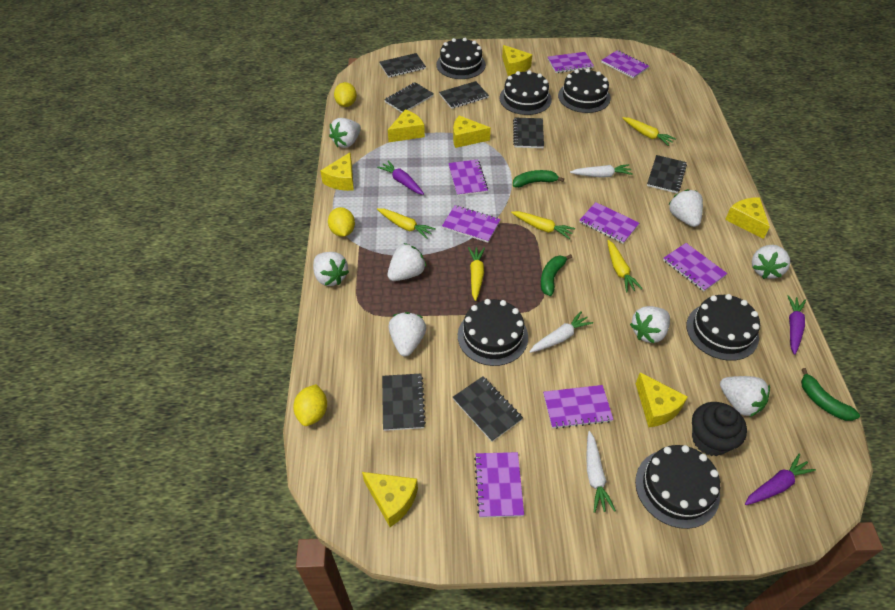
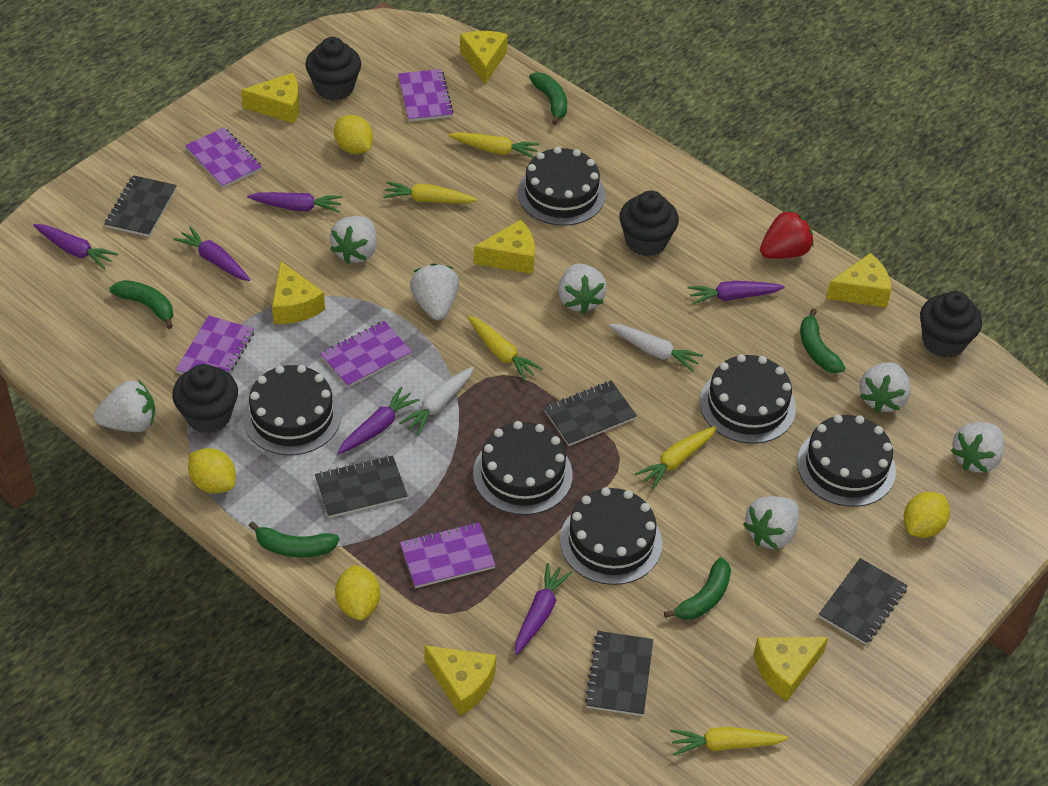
black cupcake: [692,402,747,456] = 1 -> [172,364,238,433] [305,37,361,101] [619,191,679,256] [920,291,982,358] = 4
black notebook: [380,53,426,78] [382,374,426,431] [384,82,434,113] [439,81,489,109] [453,376,523,442] [513,117,544,148] [647,155,687,193] = 7 -> [105,175,177,237] [315,455,408,518] [544,381,637,446] [585,631,653,716] [819,558,908,645] = 5
green banana: [513,170,564,188] [541,254,572,296] [801,368,860,421] = 3 -> [110,280,173,329] [249,521,340,558] [529,72,567,125] [664,558,731,620] [800,309,845,373] = 5
purple carrot: [377,160,424,195] [745,454,816,505] [788,295,806,355] = 3 -> [33,224,118,269] [173,226,250,281] [247,192,343,213] [338,387,419,454] [515,563,572,655] [688,281,785,305] = 6
purple notebook: [442,205,501,243] [448,160,488,196] [474,452,524,518] [543,385,614,429] [548,52,594,73] [580,202,639,244] [601,50,649,79] [663,243,727,291] = 8 -> [176,316,254,374] [185,127,262,188] [320,321,412,388] [398,69,454,122] [400,522,496,588] = 5
red strawberry: none = 0 -> [760,210,814,259] = 1
white carrot: [529,311,593,353] [570,164,633,178] [587,431,616,513] = 3 -> [399,367,474,436] [609,324,703,372] = 2
white strawberry: [313,252,349,286] [329,118,361,148] [387,243,426,281] [388,312,426,357] [630,306,670,343] [669,189,703,227] [720,376,770,417] [752,245,790,279] = 8 -> [94,380,155,432] [330,216,377,264] [410,263,459,320] [558,264,607,314] [743,496,799,549] [859,362,911,413] [951,422,1004,473] = 7
yellow lemon: [293,384,327,426] [328,207,355,237] [334,82,357,107] = 3 -> [188,448,236,493] [334,115,373,154] [335,565,380,620] [904,492,950,538] = 4

